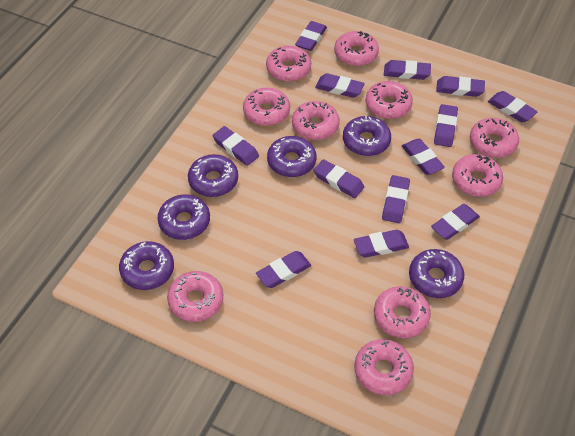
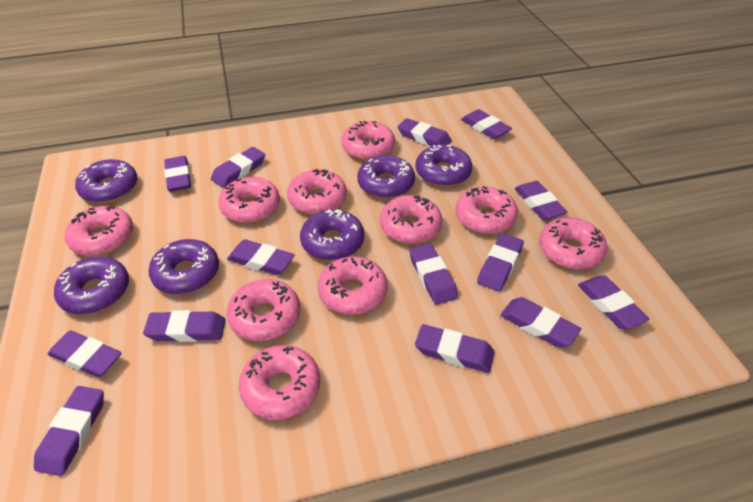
purple eraser: [213,126,259,166] [256,251,311,288] [295,21,327,51] [314,159,364,198] [315,73,364,98] [354,230,409,258] [382,175,410,223] [384,60,431,80] [402,139,445,175] [431,204,480,240] [434,104,458,147] [436,76,485,97] [488,91,538,122] = 13 -> [34,386,104,476] [48,330,121,378] [143,310,226,342] [164,156,191,192] [211,147,265,188] [227,239,294,275] [397,118,452,146] [409,244,458,305] [415,324,495,373] [461,109,512,139] [477,233,524,292] [501,297,581,348] [515,181,568,220] [578,275,649,329] = 14

